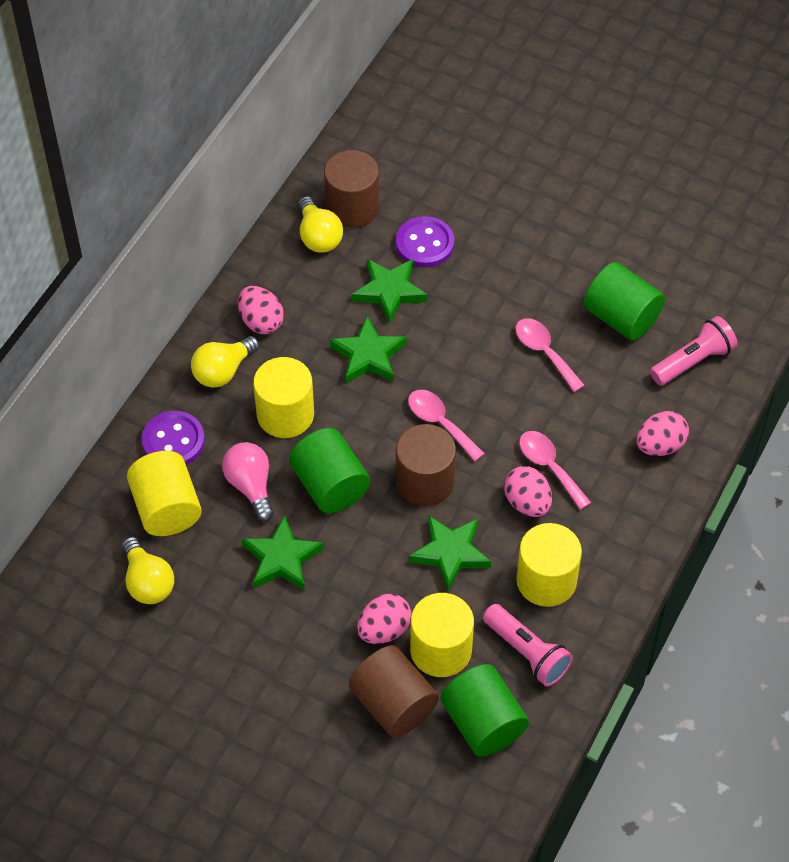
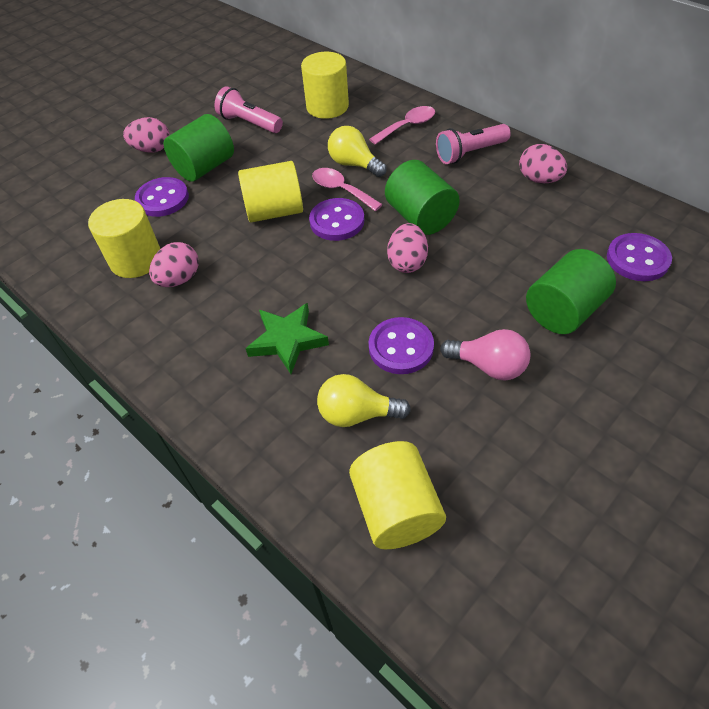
brown cylinder: [324,150,379,228] [349,645,439,737] [396,424,456,506] = 3 -> none = 0
green star: [242,516,324,591] [330,316,407,383] [352,259,428,324] [409,515,491,591] = 4 -> [246,303,329,374] = 1
pink spoon: [408,390,485,462] [516,318,585,392] [519,431,591,510] = 3 -> [312,168,383,211] [369,106,435,145] = 2
purple button: [142,411,205,465] [396,216,454,268] = 2 -> [135,177,189,217] [309,198,364,241] [369,317,434,374] [607,233,672,281] = 4
yellow light bulb: [122,537,174,604] [191,336,259,388] [298,196,343,253] = 3 -> [317,374,411,427] [328,126,387,177] = 2

